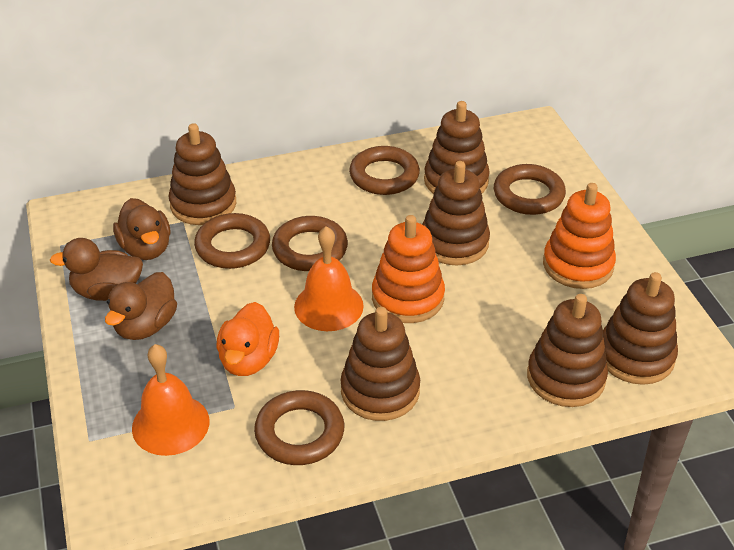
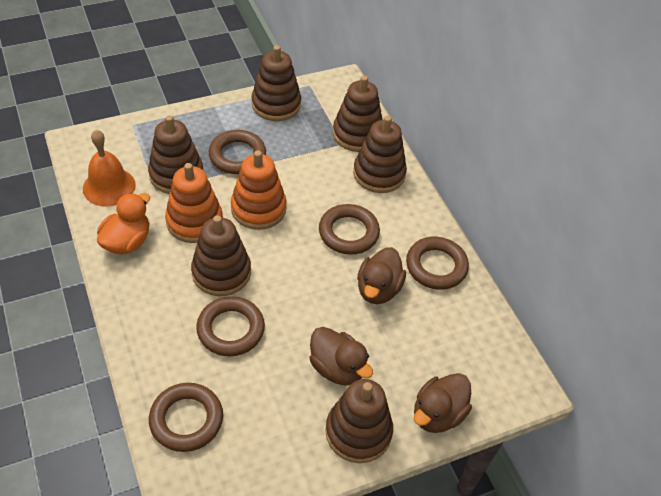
orange bell: [132,344,209,456] [294,226,364,331] = 2 -> [83,130,136,207] = 1

